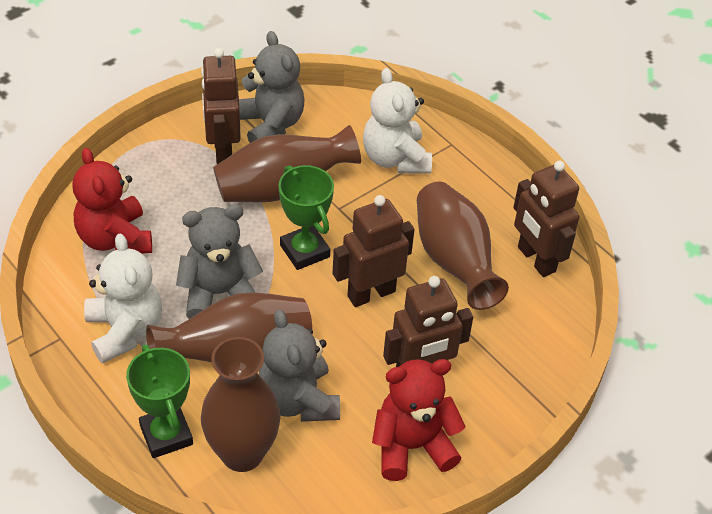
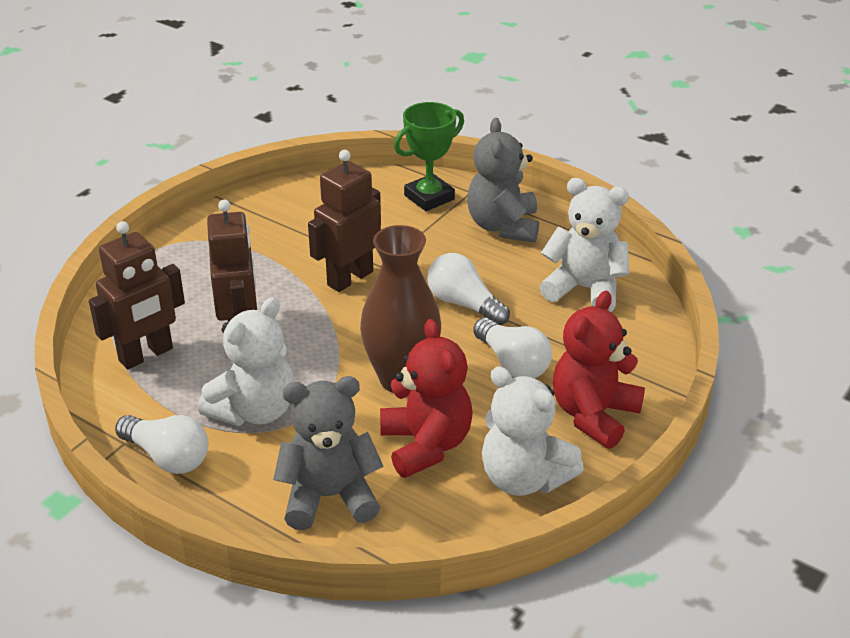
brown robot: [201,48,241,164] [332,195,415,307] [383,276,473,367] [513,161,579,277] = 4 -> [89,221,185,369] [207,200,257,323] [308,150,381,292] = 3
brown vase: [146,292,312,362] [201,337,281,472] [213,125,361,202] [417,182,509,310] = 4 -> [360,225,441,393] = 1
green trophy: [126,345,193,458] [279,165,334,270] = 2 -> [394,102,464,211] = 1
grey teddy bear: [176,204,263,319] [239,31,304,143] [259,310,340,422] = 3 -> [273,376,384,530] [467,118,539,242] = 2
white light bulb: none = 0 -> [115,415,208,474] [427,253,510,325] [473,318,552,378] = 3
white teddy bear: [84,234,162,364] [363,68,432,174] = 2 -> [198,297,294,426] [482,366,584,496] [539,178,629,312] = 3

